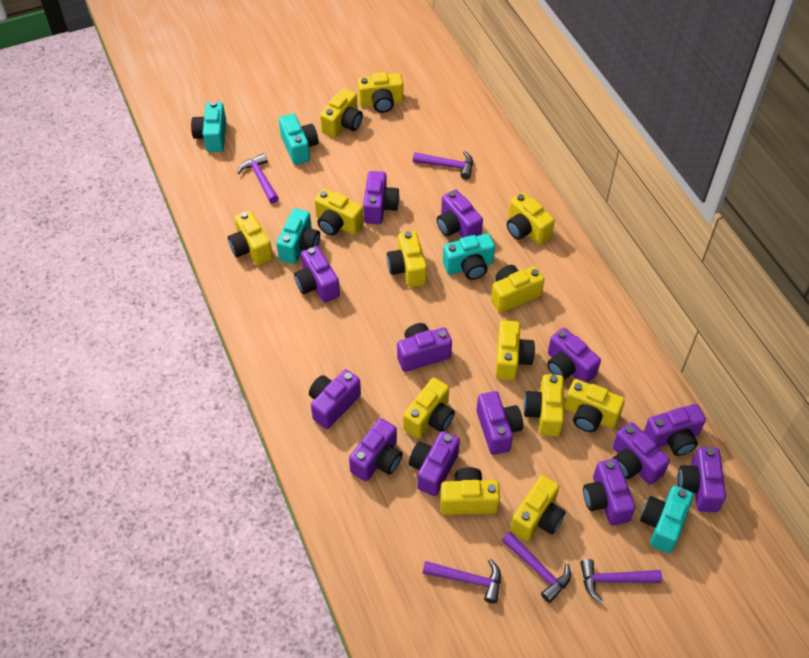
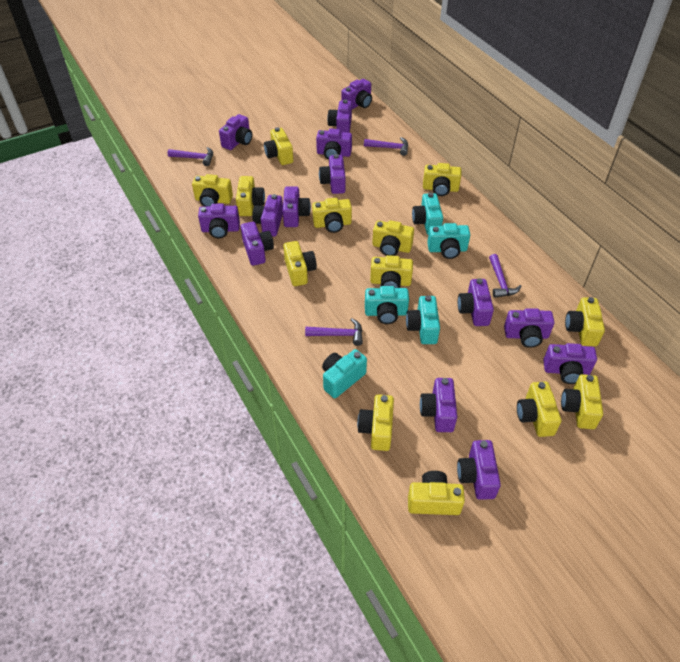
purple camera: [294,246,340,303] [309,369,361,429] [349,418,403,481] [363,171,399,224] [397,323,452,372] [409,431,460,496] [437,190,483,238] [477,391,523,455] [547,328,601,383] [583,459,635,526] [612,422,670,485] [643,404,706,456] [678,447,726,512] = 13 -> [198,203,240,238] [219,114,252,150] [241,222,274,266] [252,194,283,237] [283,186,311,227] [316,128,352,160] [319,154,346,194] [327,100,352,133] [341,79,372,109] [420,378,457,432] [457,440,501,500] [458,278,494,326] [504,308,555,348] [543,343,597,384] = 14
purple hammer: [237,153,279,204] [413,151,473,179] [423,559,501,604] [502,532,571,603] [580,559,662,602] = 5 -> [168,147,213,166] [305,318,363,346] [364,137,408,156] [489,254,522,298] = 4

